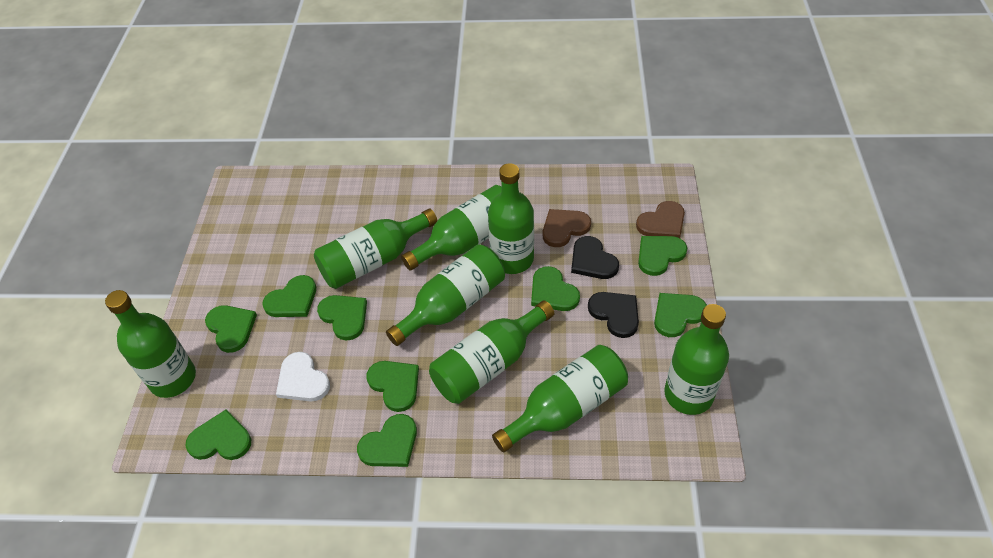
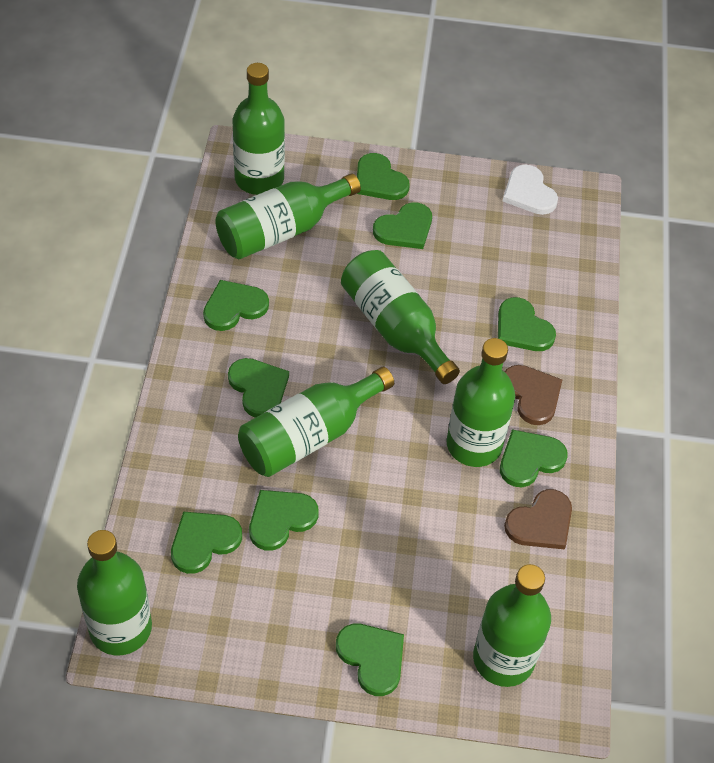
black heart: [571,236,619,279] [588,292,639,338] = 2 -> none = 0
green bottle: [105,290,196,398] [314,209,438,289] [386,244,505,346] [401,185,502,271] [429,300,554,404] [488,163,534,274] [492,345,628,452] [664,304,729,415] = 8 -> [77,530,152,656] [215,173,361,259] [233,63,285,195] [238,367,394,477] [341,250,460,384] [446,338,515,467] [473,564,551,687] = 7

